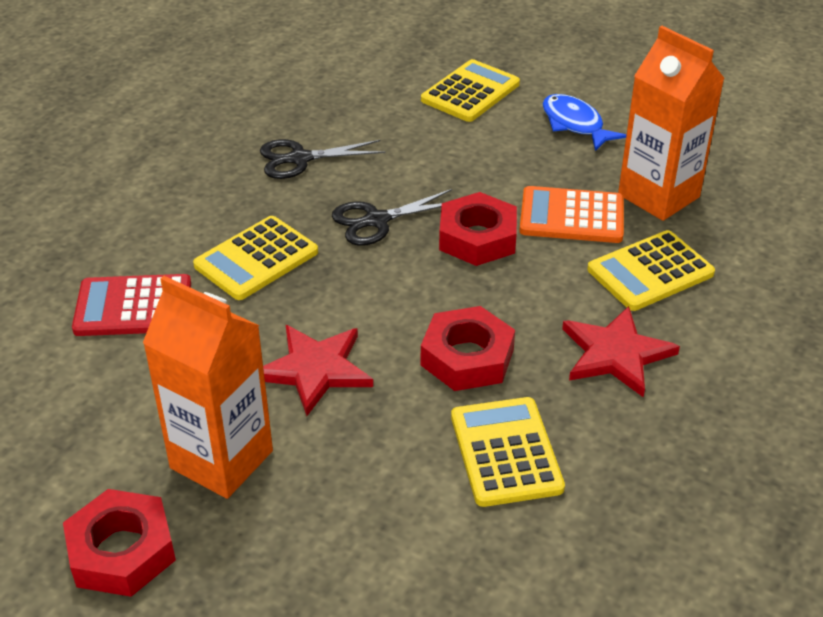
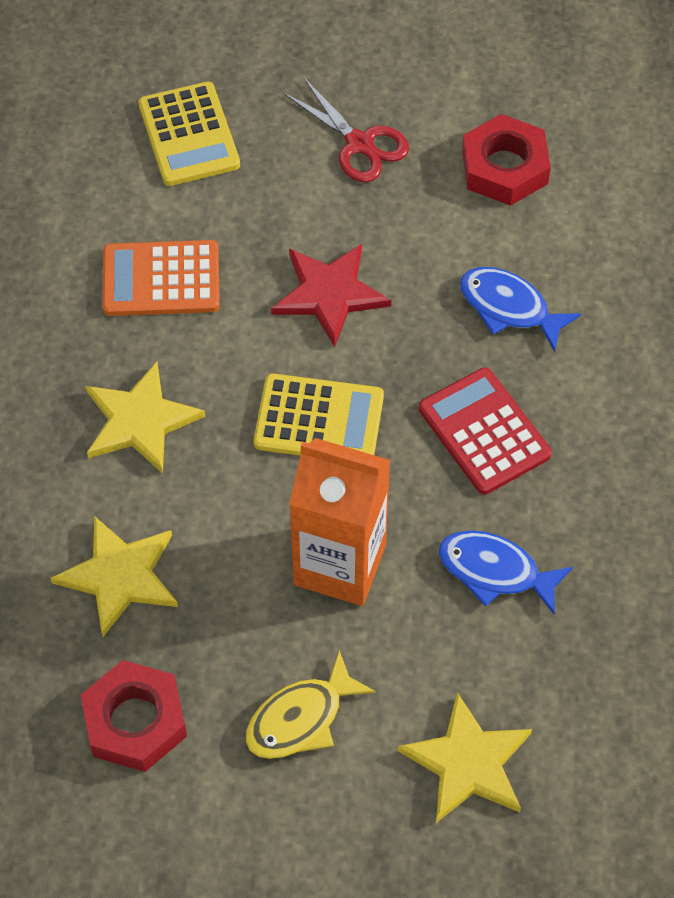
black scissors: [260,139,385,179] [332,189,452,246] = 2 -> none = 0
blue fish: [543,94,626,151] = 1 -> [439,530,573,615] [460,267,581,352] = 2
orange carton: [143,276,273,499] [618,26,725,221] = 2 -> [289,438,391,606] = 1
red nut: [63,489,176,597] [421,306,515,391] [439,192,517,266] = 3 -> [81,660,187,772] [462,114,551,206] = 2
red scissors: none = 0 -> [284,78,409,183] = 1
red star: [263,325,373,416] [562,306,680,397] = 2 -> [271,244,391,347] = 1
yellow calculator: [193,216,318,300] [421,59,520,122] [451,397,565,507] [587,230,715,311] = 4 -> [138,82,240,186] [254,373,384,455] = 2
yellow fish: none = 0 -> [245,650,376,759] = 1
yellow star: none = 0 -> [51,516,178,637] [86,362,205,474] [398,692,532,823] = 3

